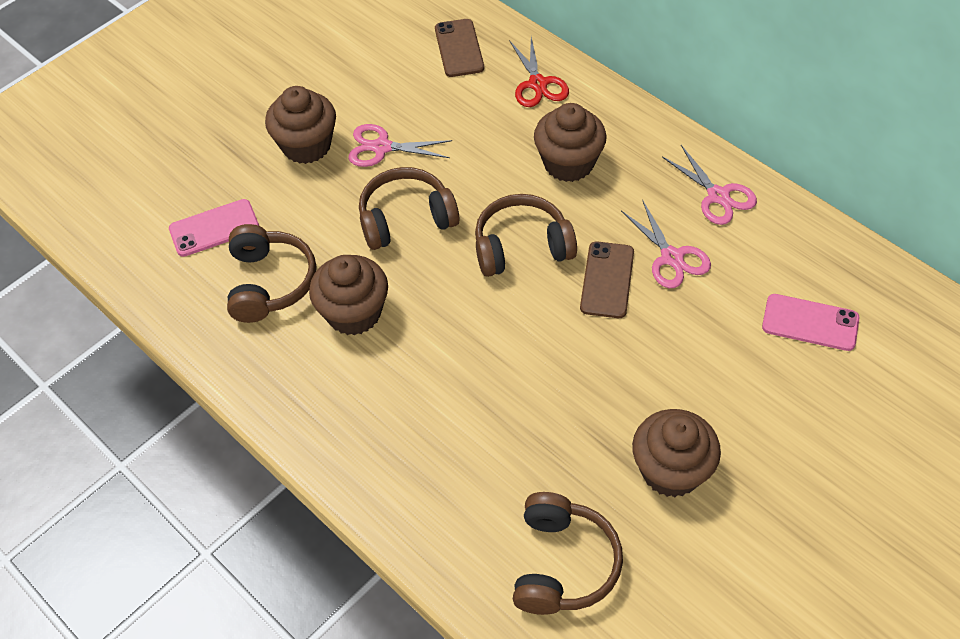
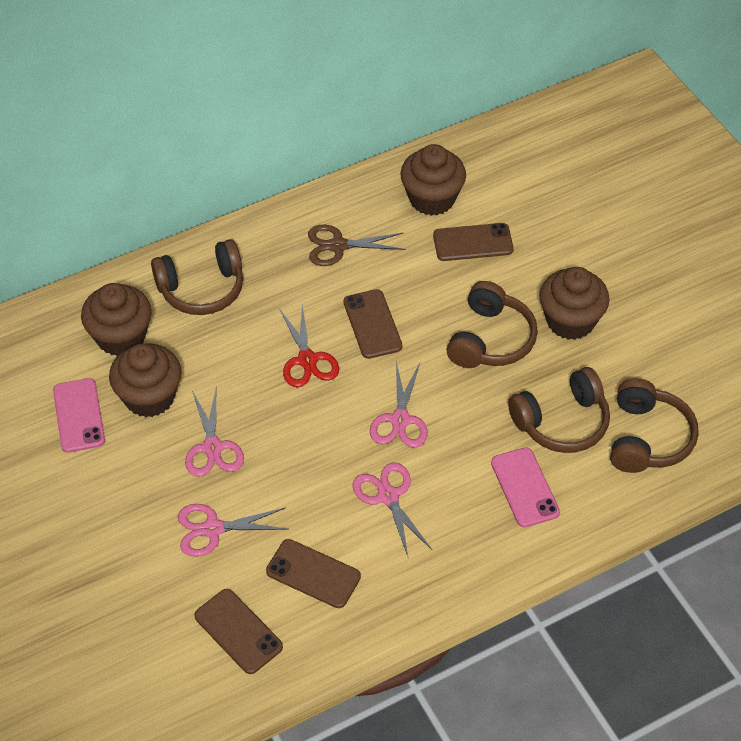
brown phone: [435,19,484,77] [580,241,634,318] = 2 -> [194,589,283,674] [266,539,361,608] [344,289,402,359] [433,223,514,261] = 4
brown scissors: none = 0 -> [308,224,405,266] = 1
pink scissors: [348,124,452,167] [621,200,711,288] [662,145,757,225] = 3 -> [178,504,288,557] [185,390,244,477] [352,463,432,559] [370,362,428,448] = 4

